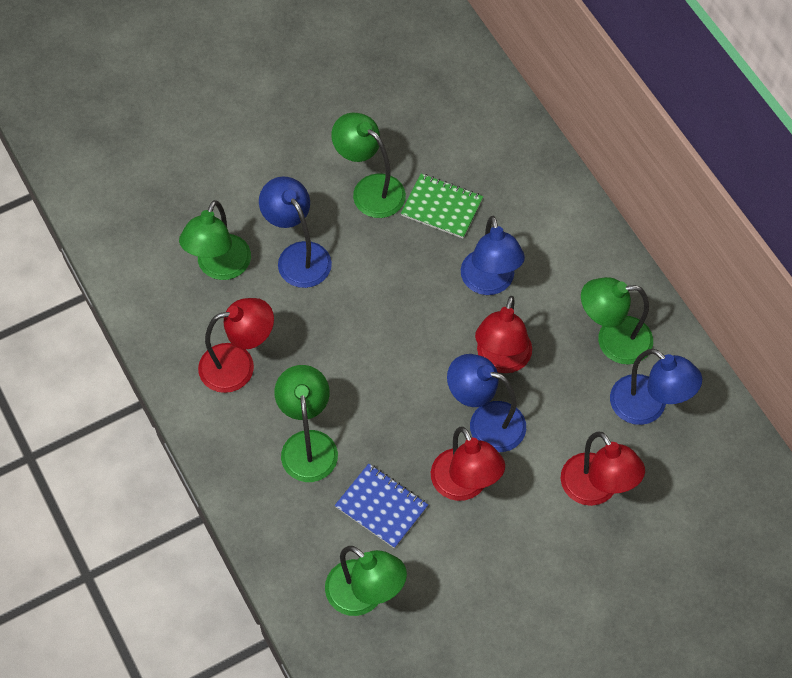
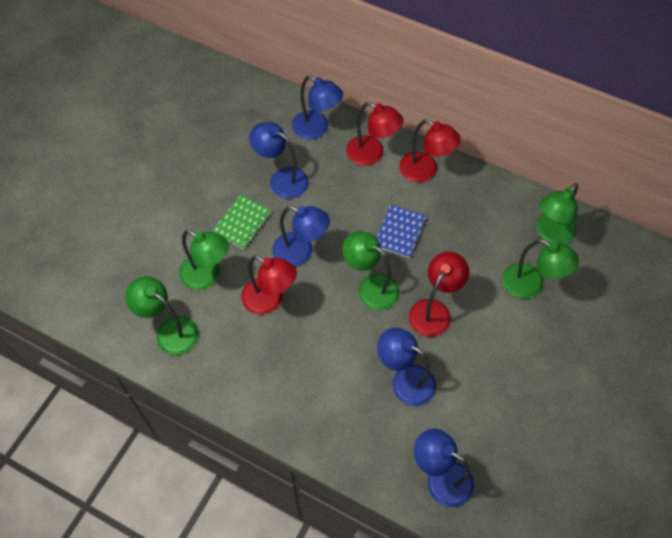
blue lamp: [259,176,332,288] [447,354,526,452] [461,216,525,295] [610,349,702,425] = 4 -> [249,122,309,199] [272,206,330,267] [292,75,343,140] [377,328,436,406] [414,429,474,507] = 5

